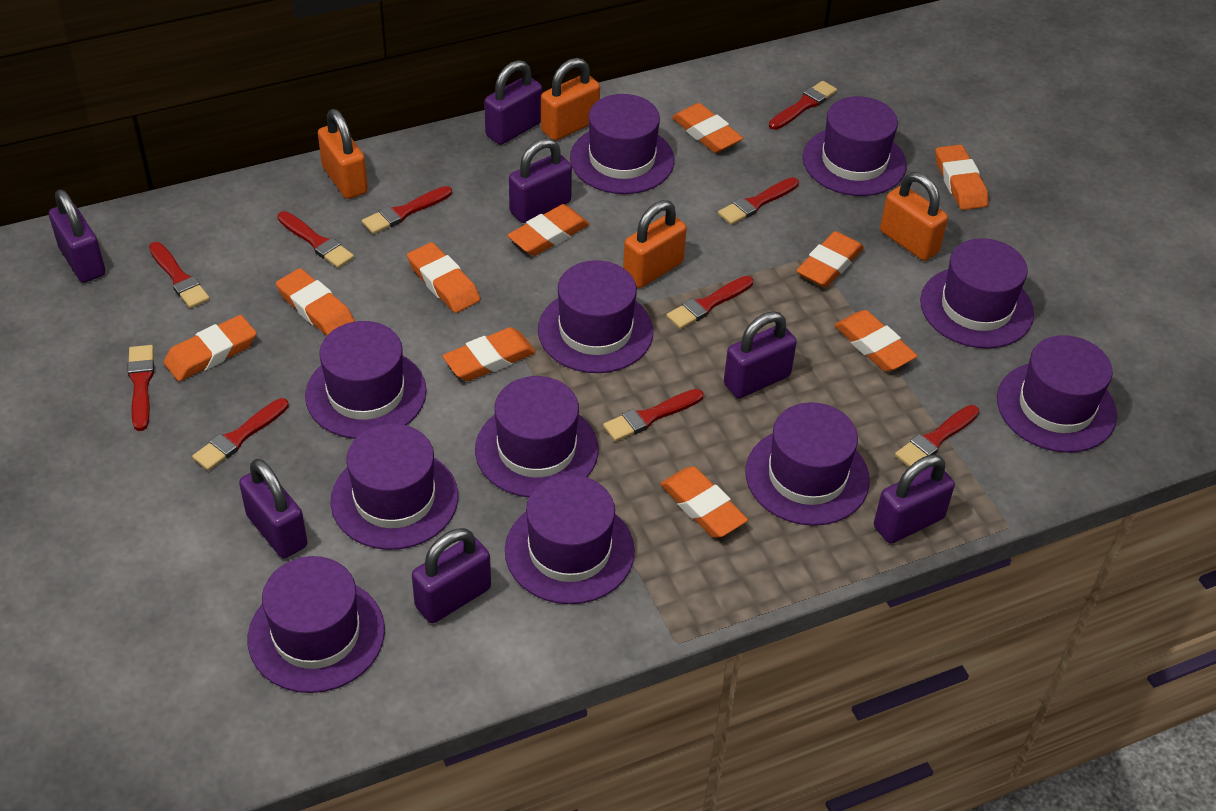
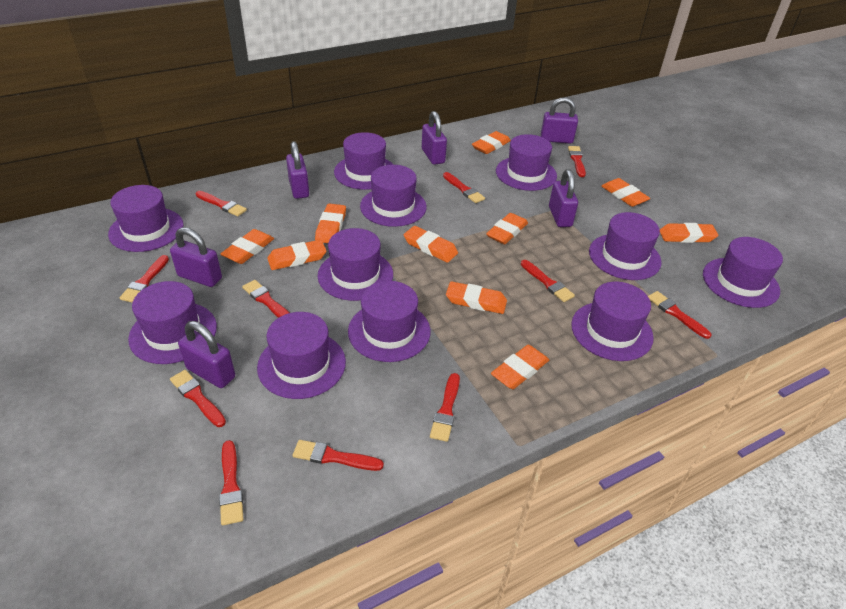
orange padlock: [318,109,368,199] [541,58,600,141] [623,200,687,288] [880,172,948,261] = 4 -> none = 0
purple padlock: [49,190,106,283] [239,459,307,558] [412,528,491,623] [484,60,542,145] [509,138,572,223] [724,311,797,398] [874,455,955,543] = 7 -> [170,227,222,287] [178,321,235,388] [286,141,309,199] [422,111,447,165] [541,97,578,144] [549,169,578,227] = 6
red brush: [127,345,154,431] [149,242,210,308] [192,398,289,471] [277,211,354,268] [362,186,452,234] [603,389,704,442] [666,276,753,329] [718,177,799,225] [769,81,837,130] [895,405,979,467] = 10 -> [119,255,169,303] [170,370,226,427] [196,191,247,216] [219,440,243,525] [242,280,289,318] [293,440,384,471] [430,373,460,442] [443,172,485,203] [521,260,575,302] [568,146,586,177] [648,291,711,339] = 11

